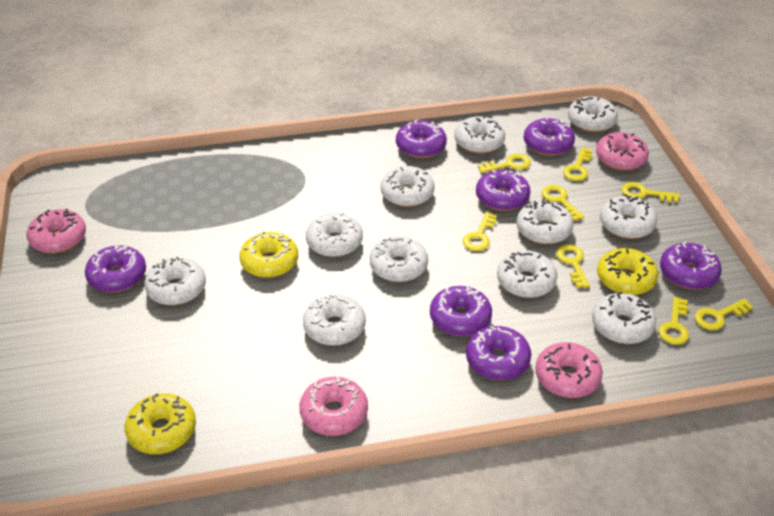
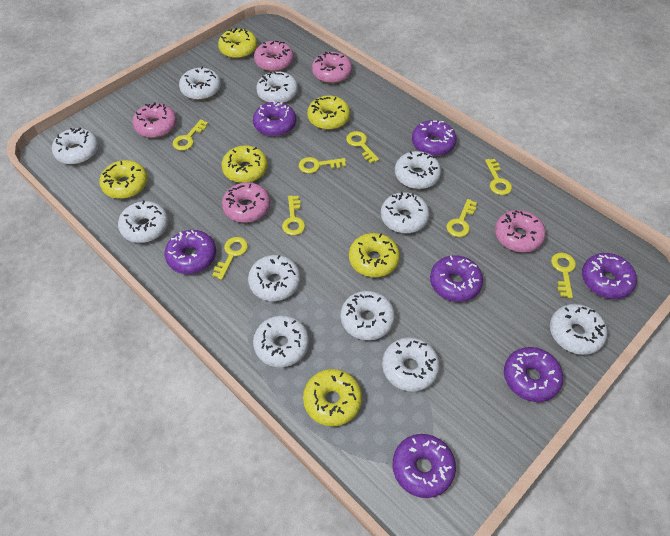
pink donut: [27,209,86,253] [299,376,368,436] [535,342,603,398] [596,132,649,171] = 4 -> [132,102,177,138] [222,182,270,223] [254,41,294,72] [312,52,352,83] [495,210,546,252] = 5
yellow donut: [125,393,196,454] [239,231,298,278] [597,248,658,295] = 3 -> [100,160,148,199] [218,27,258,59] [221,146,268,183] [303,369,362,426] [307,96,350,130] [349,233,400,277] = 6

